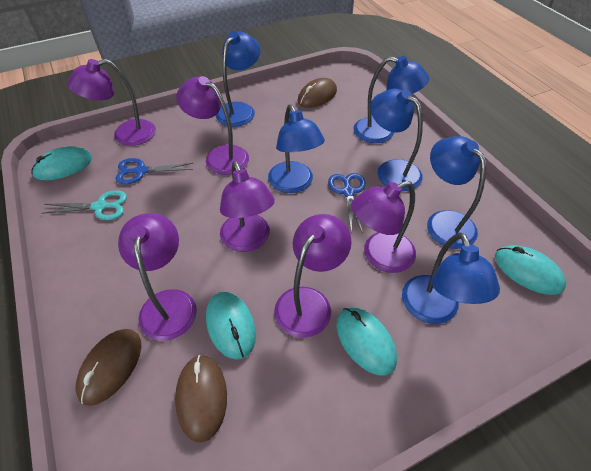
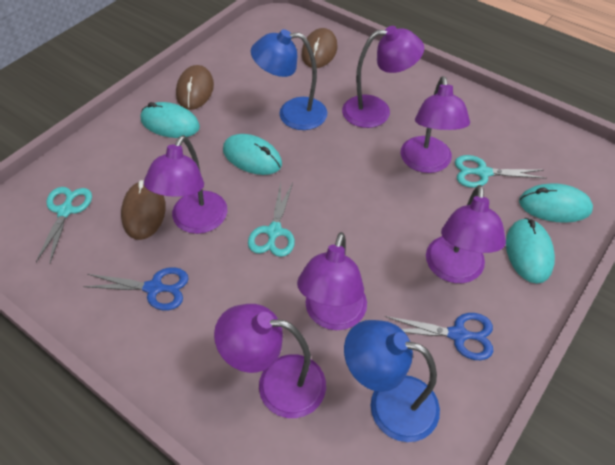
blue lamp: [216,31,260,127] [268,105,325,193] [353,56,429,143] [370,89,423,191] [402,232,500,324] [427,136,486,249] = 6 -> [251,29,328,130] [344,320,440,442] = 2
turquoise scissors: [42,190,127,220] = 1 -> [36,187,92,263] [248,183,295,257] [455,155,547,188] = 3

